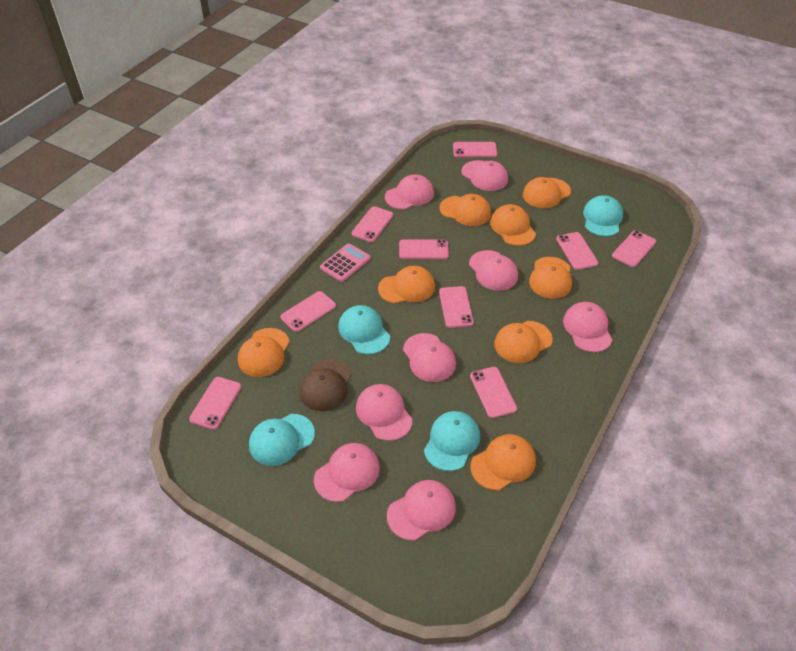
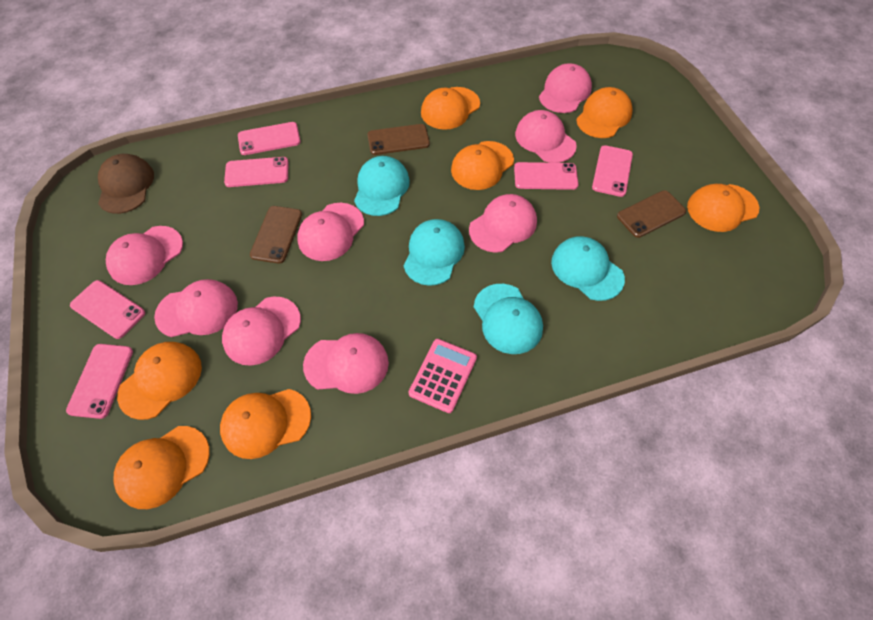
brown phone: none = 0 -> [250,206,302,264] [367,124,430,155] [617,190,686,238] = 3
orange cap: [238,328,290,377] [378,266,435,304] [440,194,491,226] [470,434,536,490] [490,204,536,246] [494,321,552,363] [523,177,571,208] [529,257,572,299] = 8 -> [113,426,210,509] [117,342,202,420] [220,389,311,459] [421,87,480,130] [451,141,514,190] [576,87,633,138] [687,184,759,232] = 7
pink phone: [189,377,241,430] [280,291,336,332] [351,206,393,242] [399,239,449,259] [439,286,474,328] [453,142,497,157] [470,367,517,418] [556,232,598,270] [612,230,656,267] = 9 -> [66,344,133,419] [70,280,145,339] [224,157,289,187] [238,122,301,155] [514,162,578,190] [592,145,633,197] = 6

